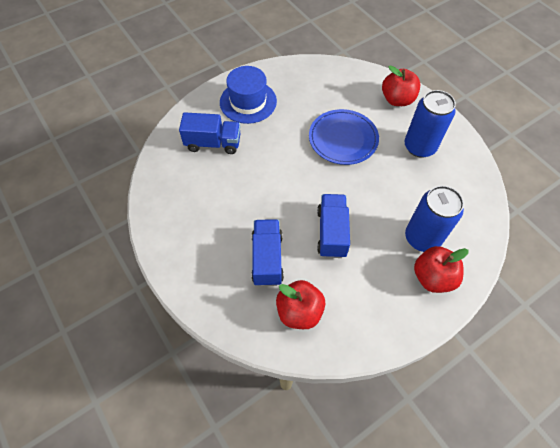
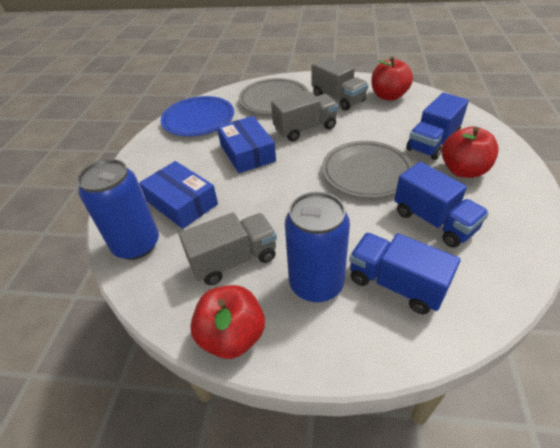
blue box: none = 0 -> [139,161,218,229] [217,116,276,173] = 2
blue hat: [220,66,277,124] = 1 -> none = 0
grey plate: none = 0 -> [239,78,308,114] [322,141,413,198] = 2
grey truck: none = 0 -> [179,212,277,285] [271,90,338,141] [311,57,368,111] = 3

